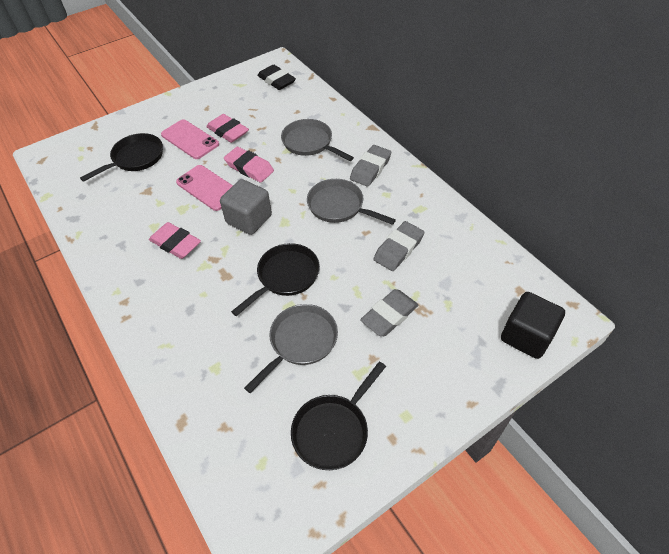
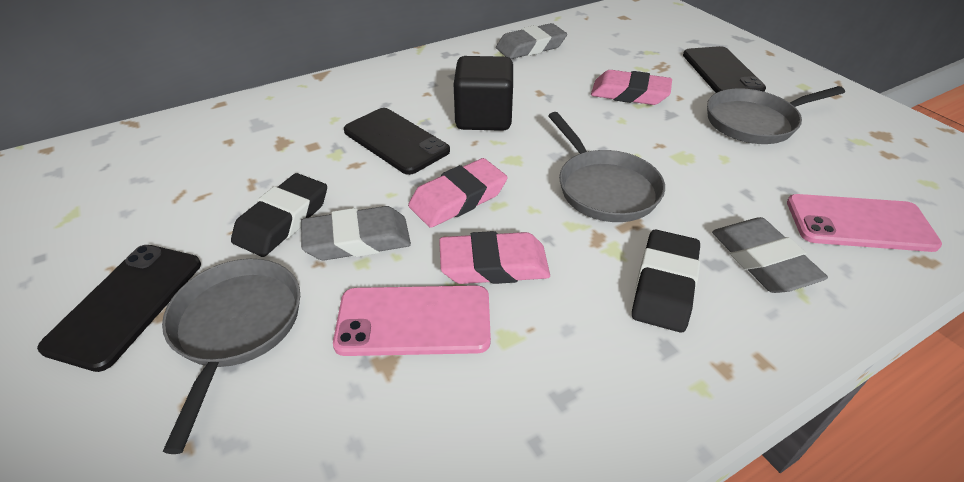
black eraser: [257,65,296,90] = 1 -> [231,173,327,257] [632,230,700,333] = 2
black pan: [80,133,163,182] [231,243,320,316] [291,362,386,470] = 3 -> none = 0
black phone: none = 0 -> [37,245,201,372] [344,108,450,175] [683,46,766,93] = 3
grey cube: [220,179,272,235] = 1 -> none = 0

